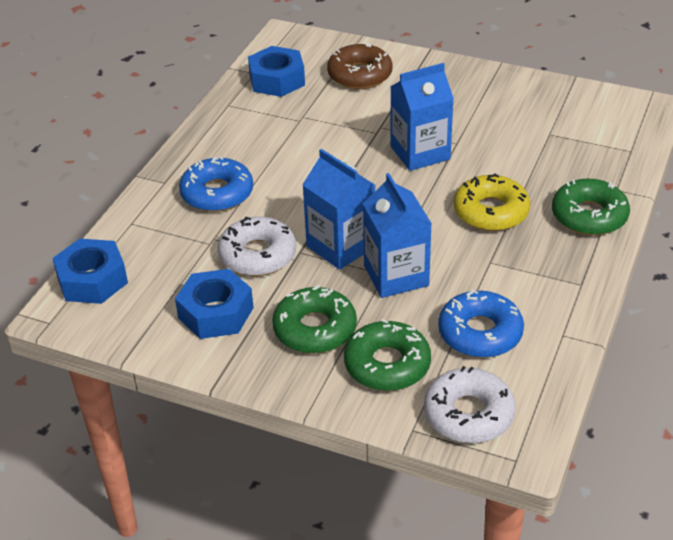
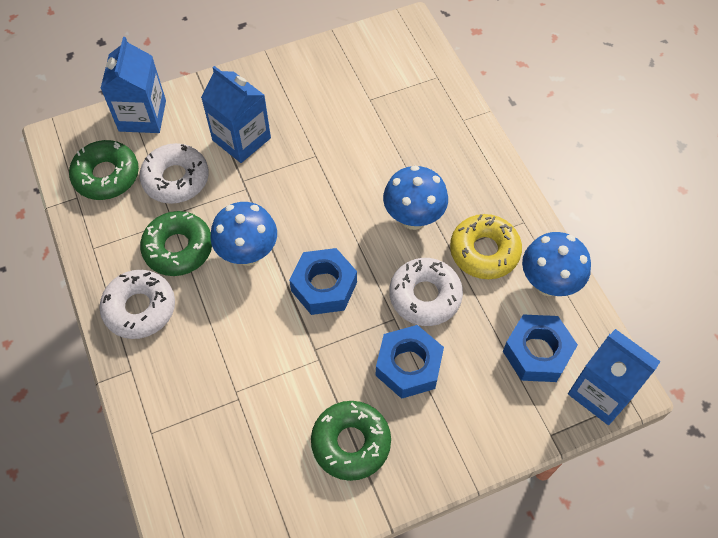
blue donut: [179,156,253,212] [438,289,524,358] = 2 -> none = 0
blue mushroom: none = 0 -> [210,202,277,266] [383,165,448,230] [522,232,591,296] = 3
brown donut: [327,43,393,89] = 1 -> none = 0
white donut: [218,217,296,276] [424,366,515,443] = 2 -> [99,270,175,339] [140,143,209,204] [389,258,463,326] = 3

